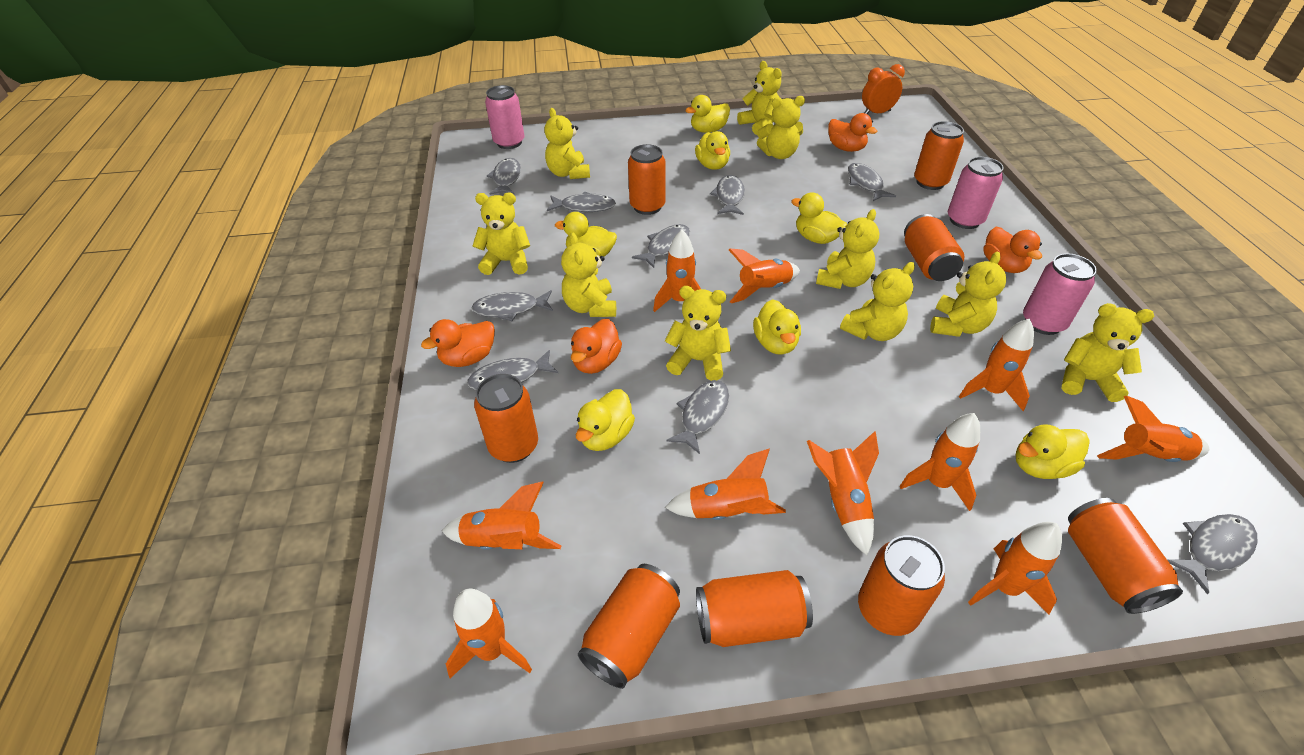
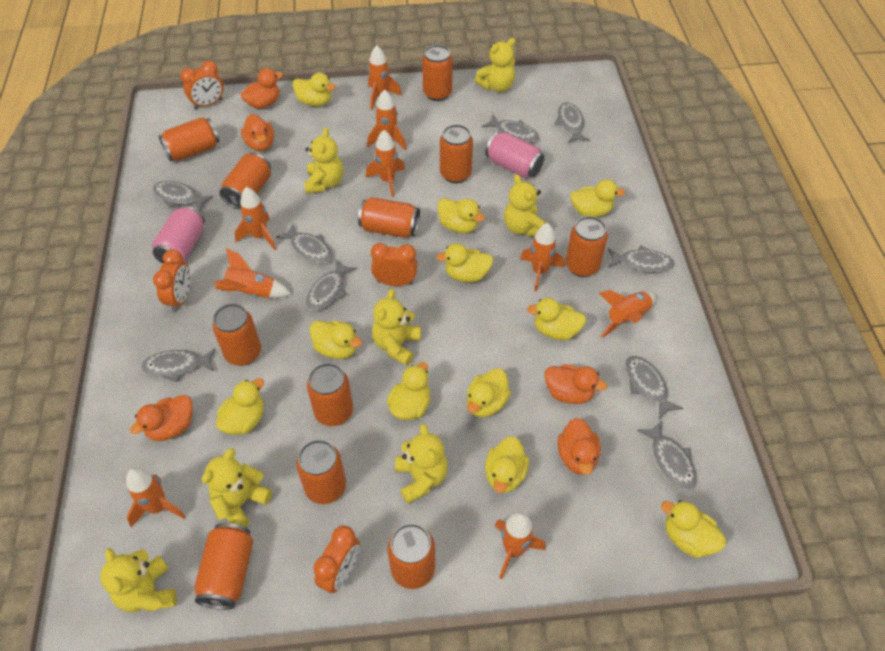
orange can: [474,374,538,463] [578,564,680,689] [628,144,666,215] [696,570,813,647] [858,535,945,636] [904,214,965,281] [914,121,964,190] [1068,498,1183,614] = 8 -> [158,117,219,161] [194,523,253,610] [212,303,261,366] [220,153,271,209] [296,440,346,504] [307,363,353,426] [358,197,420,238] [388,523,435,589] [422,45,453,101] [440,124,473,183] [566,216,608,277] = 11
orange clock: [862,64,905,114] = 1 -> [153,249,191,312] [180,61,223,109] [313,526,360,593] [371,243,417,286] = 4
orange duck: [421,319,495,367] [571,319,622,374] [828,113,877,152] [983,227,1042,273] = 4 -> [130,395,192,441] [241,68,283,109] [241,114,274,151] [544,364,607,404] [558,418,601,475] = 5
orange rocket: [442,482,561,550] [446,589,532,678] [653,230,701,312] [665,448,786,520] [729,249,800,303] [807,431,879,555] [900,413,980,511] [959,318,1034,411] [968,522,1062,615] [1097,396,1209,462] = 10 -> [126,468,186,527] [213,248,292,298] [234,187,276,250] [366,130,405,197] [367,89,406,150] [368,45,402,110] [495,512,546,579] [520,223,564,292] [599,290,656,338] = 9
pink can: [485,85,524,149] [948,157,1004,229] [1023,253,1097,335] = 3 -> [152,205,205,264] [486,132,544,178] = 2
yellow duck: [555,212,617,257] [576,389,635,451] [685,95,730,133] [695,131,730,170] [753,299,801,355] [791,192,847,244] [1016,424,1089,479] = 7 -> [216,378,264,435] [292,73,336,106] [310,321,362,359] [387,362,430,420] [436,243,493,282] [438,198,485,233] [467,368,511,417] [485,436,529,493] [527,298,586,340] [570,180,625,217] [661,500,726,558] = 11
yellow teddy bear: [473,192,530,275] [544,108,590,179] [561,233,616,317] [665,286,731,381] [737,61,782,135] [757,96,805,159] [816,209,879,289] [840,262,915,341] [930,252,1006,337] [1062,303,1154,402] = 10 -> [100,548,177,612] [201,448,272,527] [304,127,343,194] [372,289,421,366] [395,424,448,504] [475,38,516,92] [504,174,547,237] = 7

